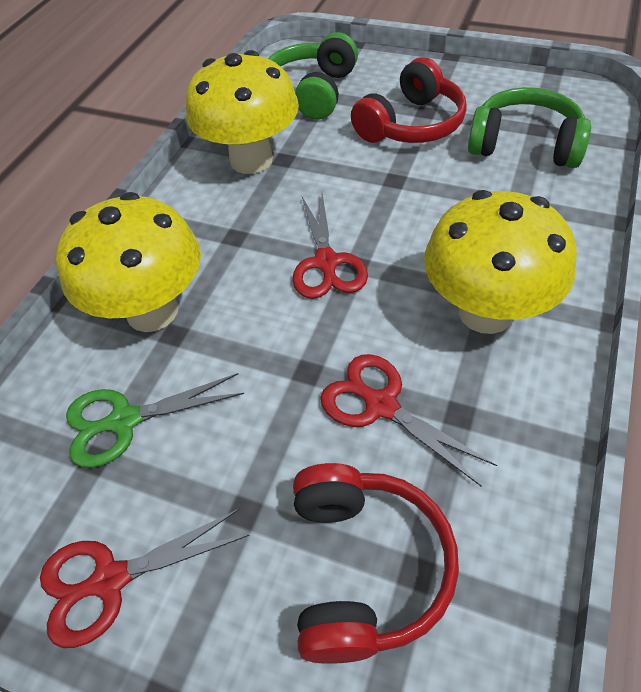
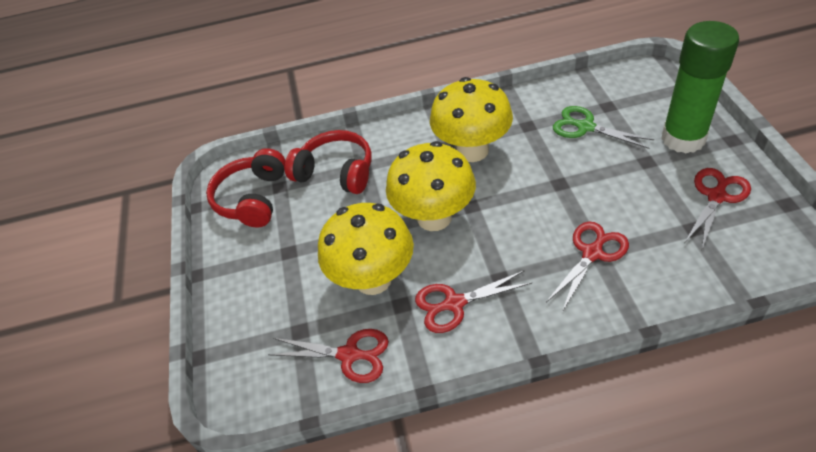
green glue stick: none = 0 -> [661,21,739,153] = 1
green headphones: [268,32,358,119] [468,87,591,168] = 2 -> none = 0
red scissors: [40,509,249,648] [293,194,368,299] [320,354,497,487] = 3 -> [268,329,389,383] [415,270,532,333] [546,222,629,312] [685,168,751,249] = 4

